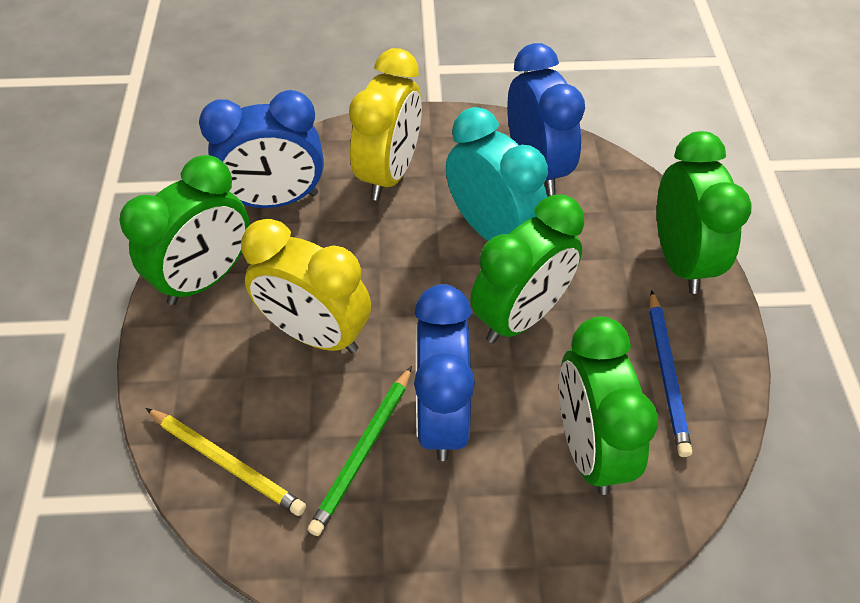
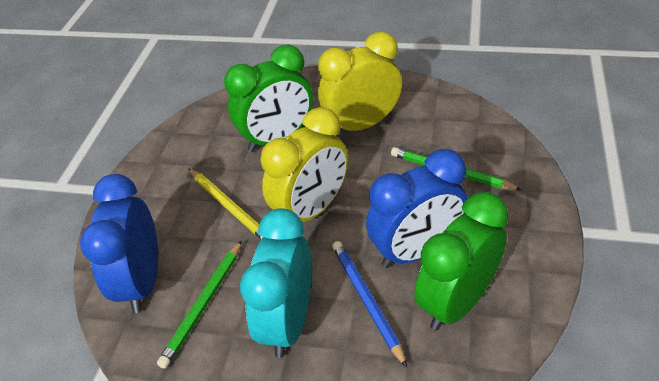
blue clock: [199,90,324,208] [414,284,475,461] [507,43,585,195] = 3 -> [80,174,158,313] [366,149,467,268] = 2
green clock: [119,155,249,305] [470,195,584,343] [559,316,658,495] [657,131,752,294] = 4 -> [224,45,313,152] [414,192,508,331] = 2
green pencil: [307,366,412,536] = 1 -> [157,240,242,369] [391,147,522,190] = 2

